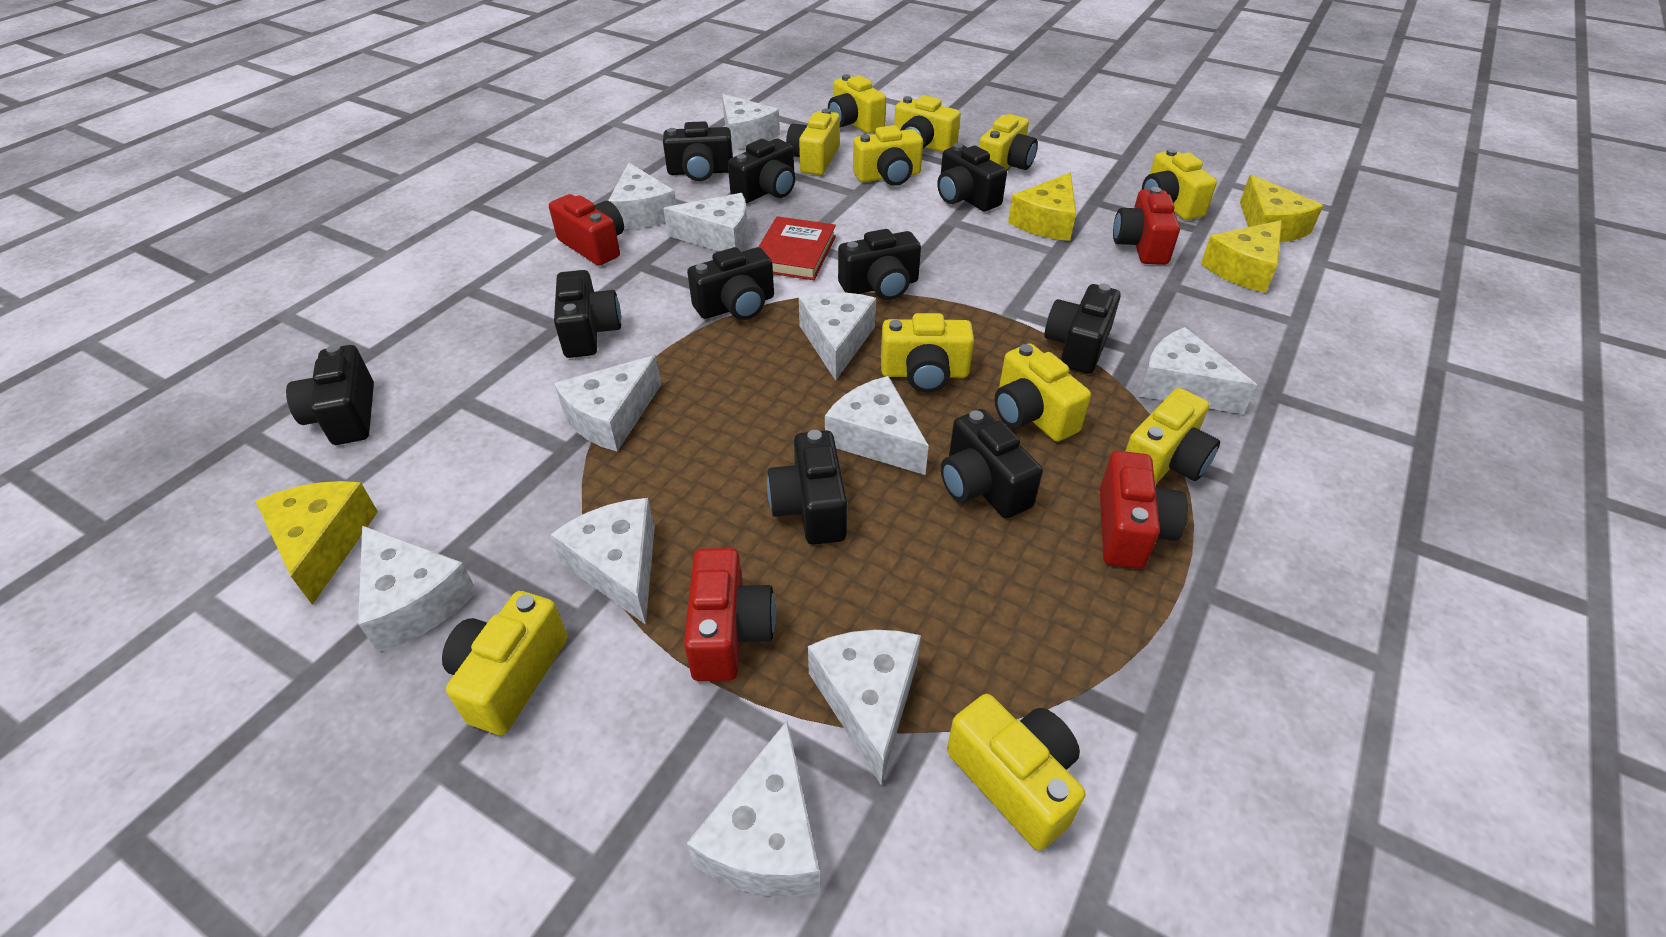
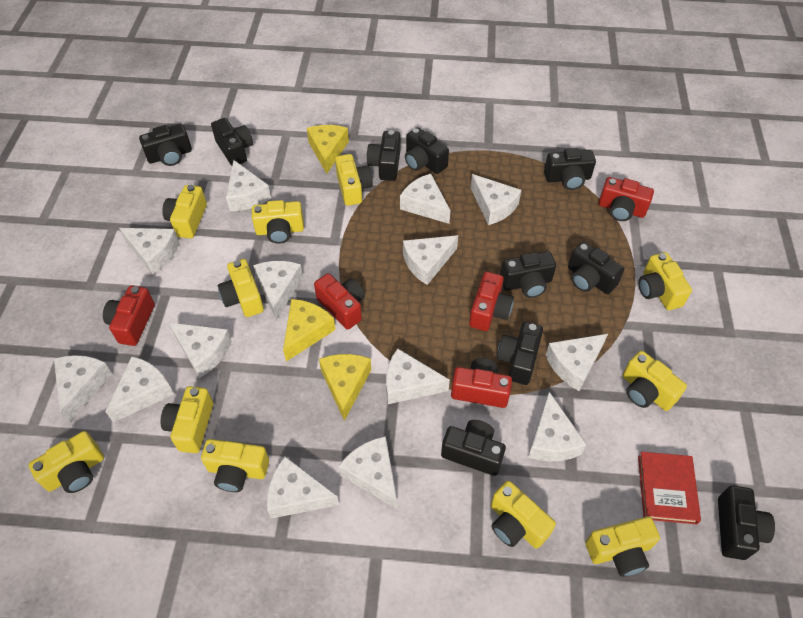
red camera: [549,194,624,266] [684,548,776,681] [1100,451,1188,569] [1113,187,1180,265] = 4 -> [103,286,155,346] [314,273,365,330] [451,358,512,408] [469,272,514,331] [599,177,654,221] = 5
white cheese: [358,526,477,652] [550,498,655,625] [554,355,661,452] [608,163,676,229] [663,193,748,251] [687,720,820,897] [722,94,780,150] [799,292,876,380] [808,630,921,785] [825,376,929,475] [1139,327,1257,414] = 11 -> [54,355,112,422] [105,356,174,423] [119,228,179,274] [169,323,232,378] [226,160,271,211] [253,261,303,320] [267,456,339,519] [339,436,397,509] [386,349,450,404] [400,174,450,224] [403,235,458,285] [470,174,521,225] [528,392,587,462] [546,334,608,391] = 14
yellow cheese: [256,481,378,605] [1008,173,1076,241] [1201,220,1282,293] [1240,174,1324,243] = 4 -> [283,299,335,361] [307,125,349,174] [319,354,371,421] = 3

